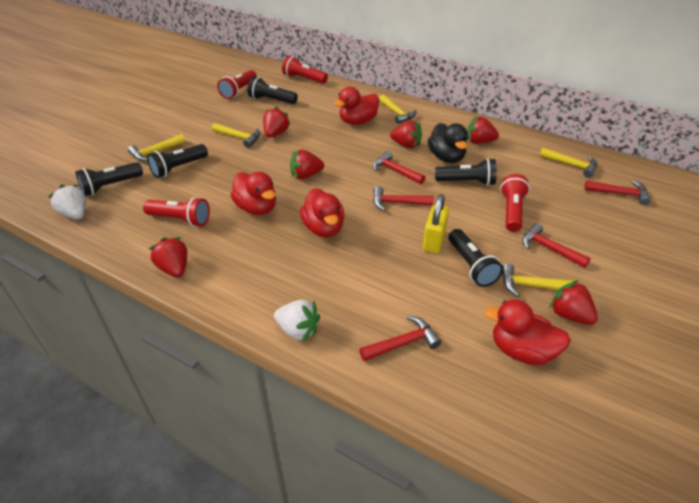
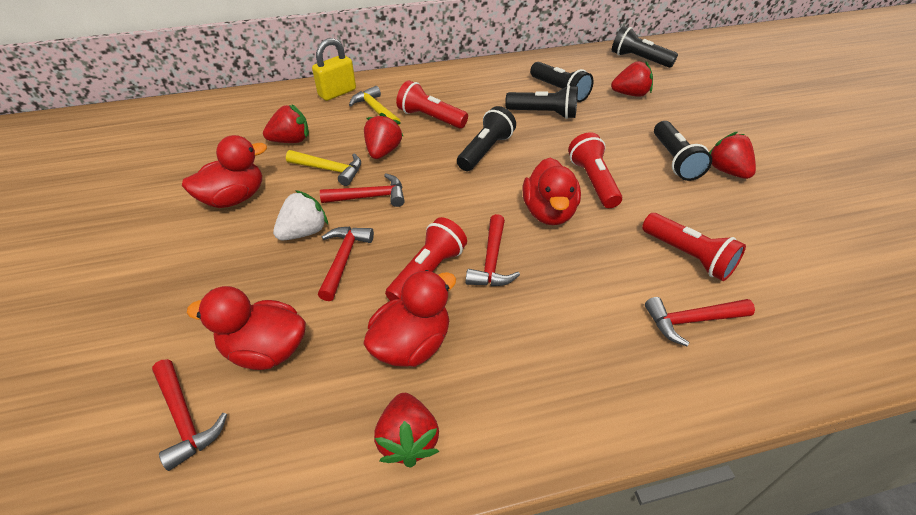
black duck: [428,123,468,163] = 1 -> none = 0
red strawberry: [149,237,187,278] [263,107,290,138] [290,149,324,179] [390,121,422,148] [467,116,499,144] [549,280,598,325] = 6 -> [263,105,309,143] [364,113,403,159] [374,393,439,468] [611,61,653,97] [709,132,756,179] = 5
white strawberry: [48,185,86,219] [274,300,320,342] = 2 -> [273,190,328,240] = 1
yellow hammer: [128,134,185,162] [212,123,261,148] [379,94,417,124] [503,263,573,297] [540,148,597,178] = 5 -> [286,150,361,186] [349,86,400,125] = 2

